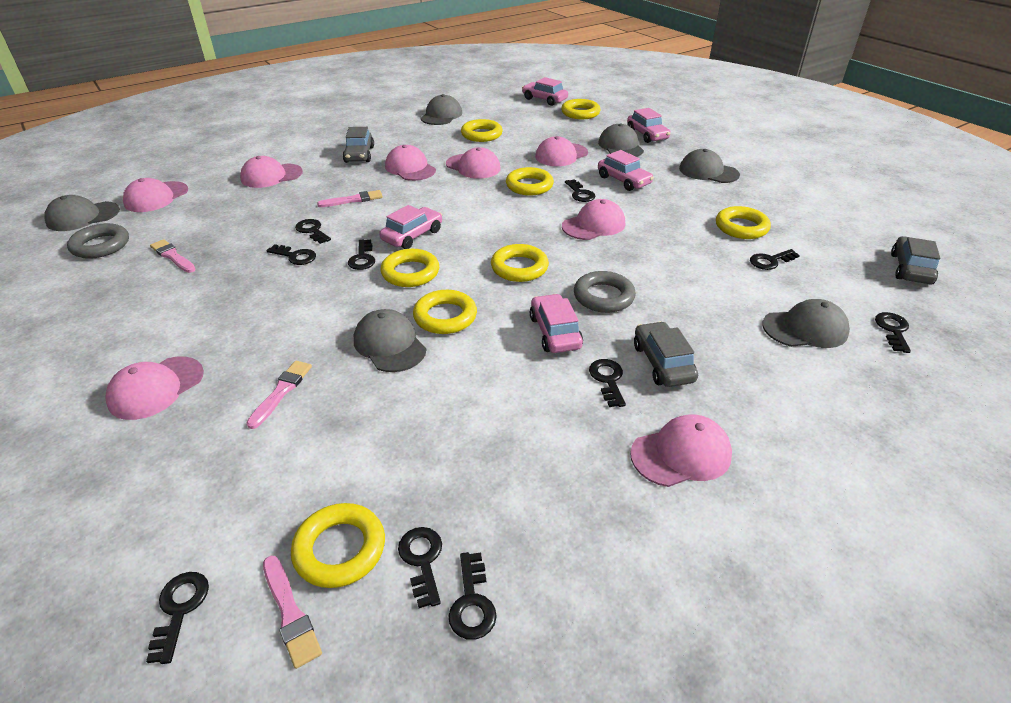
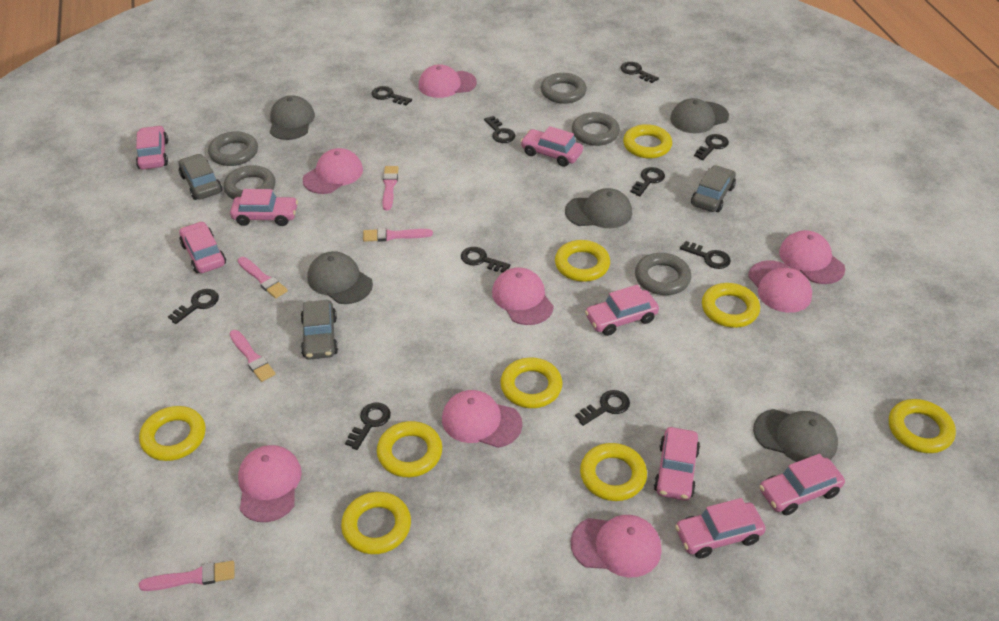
grey cap: [44,195,120,231] [354,309,426,372] [420,94,462,125] [598,123,644,157] [679,149,740,183] [762,299,850,348] = 6 -> [270,95,315,140] [307,251,373,304] [565,188,632,228] [670,98,729,133] [753,409,838,462] = 5
grey ring: [67,223,129,259] [574,271,636,313] = 2 -> [208,131,258,166] [224,165,275,199] [541,73,587,104] [572,112,620,146] [635,253,691,295] = 5
pink brush: [150,239,196,273] [247,361,312,429] [263,556,322,669] [317,190,383,207] = 4 -> [139,561,235,591] [229,330,275,382] [238,257,288,298] [363,228,433,242] [383,166,399,211] = 5
pink car: [379,205,442,249] [522,77,568,106] [530,294,583,353] [598,150,654,191] [627,108,671,143] = 5 -> [136,126,168,169] [179,221,226,273] [230,189,298,226] [520,126,583,167] [585,285,659,336] [654,427,700,501] [675,498,766,559] [759,454,845,515] = 8
yellow ring: [291,503,385,588] [380,249,439,287] [413,290,477,334] [461,119,503,142] [491,244,549,282] [506,167,554,195] [561,99,601,119] [716,206,771,239] = 8 -> [139,406,206,461] [341,492,411,554] [377,421,442,477] [500,357,562,408] [555,240,610,282] [580,443,647,501] [623,124,672,159] [702,283,760,328] [889,399,956,453] = 9

